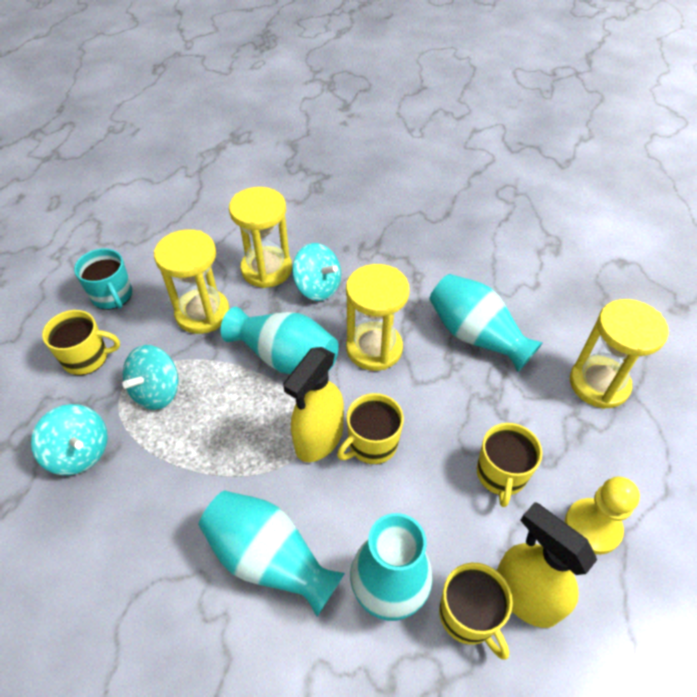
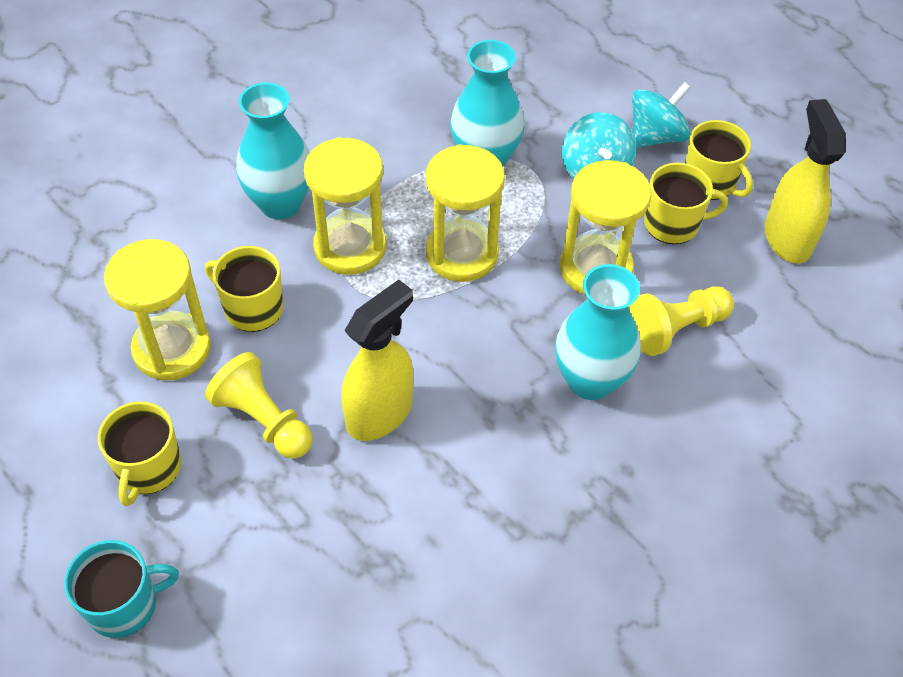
turquoise spinning top: [31,404,108,475] [122,345,179,410] [292,243,341,301] = 3 -> [562,112,636,179] [632,82,691,148] = 2
turquoise vase: [198,491,345,617] [221,307,339,374] [350,513,433,621] [429,274,543,372] = 4 -> [236,83,310,219] [451,40,524,167] [555,264,641,400] = 3
yellow pawn: [565,476,640,555] = 1 -> [205,352,313,459] [628,286,734,356] = 2

